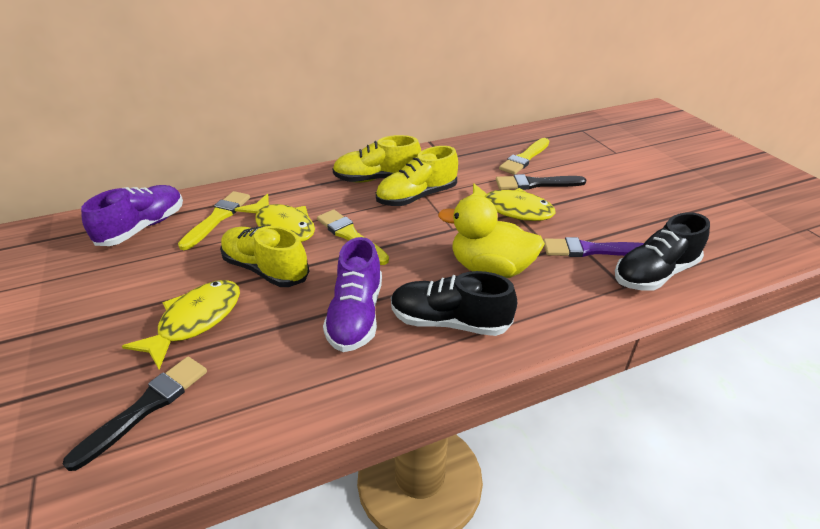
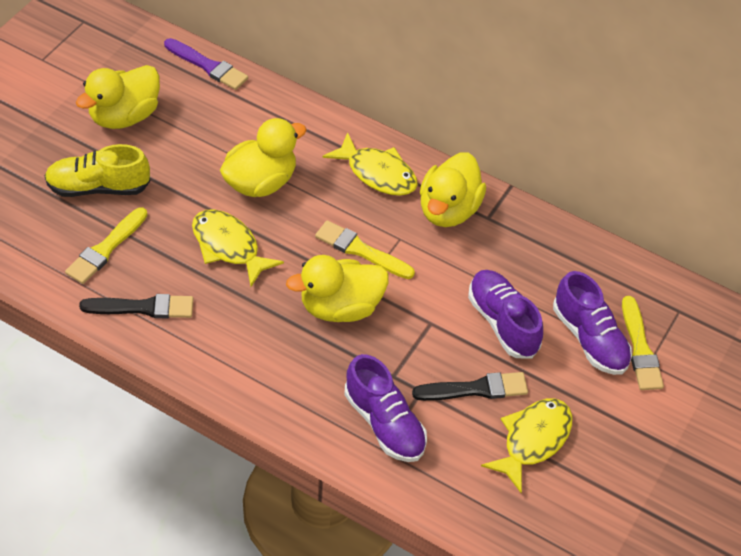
black shoe: [391,271,517,336] [615,212,710,291] = 2 -> none = 0
purple shoe: [81,185,183,246] [323,237,382,352] = 2 -> [345,354,427,462] [468,270,543,359] [553,271,632,375] = 3
yellow duck: [438,195,545,278] = 1 -> [76,65,160,129] [220,118,307,197] [286,255,389,322] [420,152,486,227] = 4
yellow shoe: [220,226,309,287] [333,135,421,183] [376,146,458,206] = 3 -> [44,144,150,197] = 1

